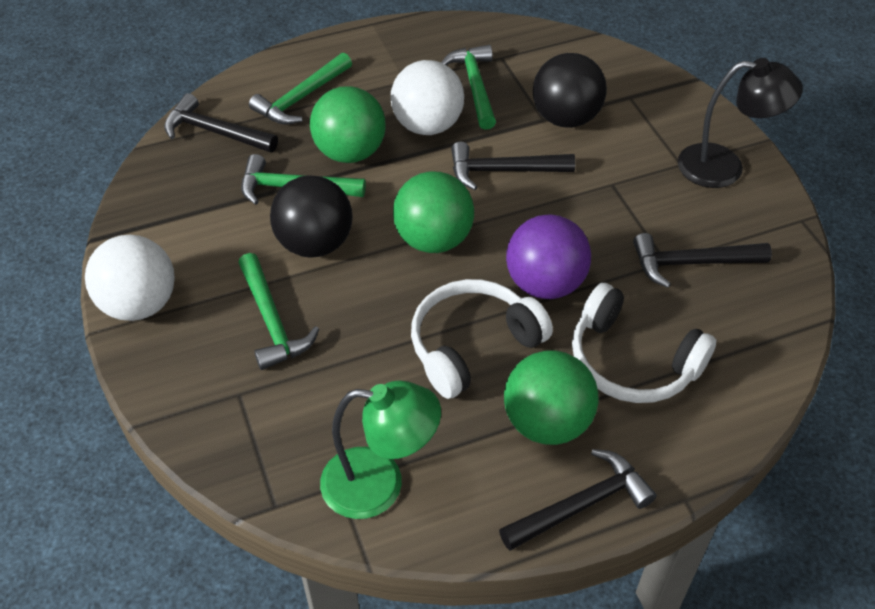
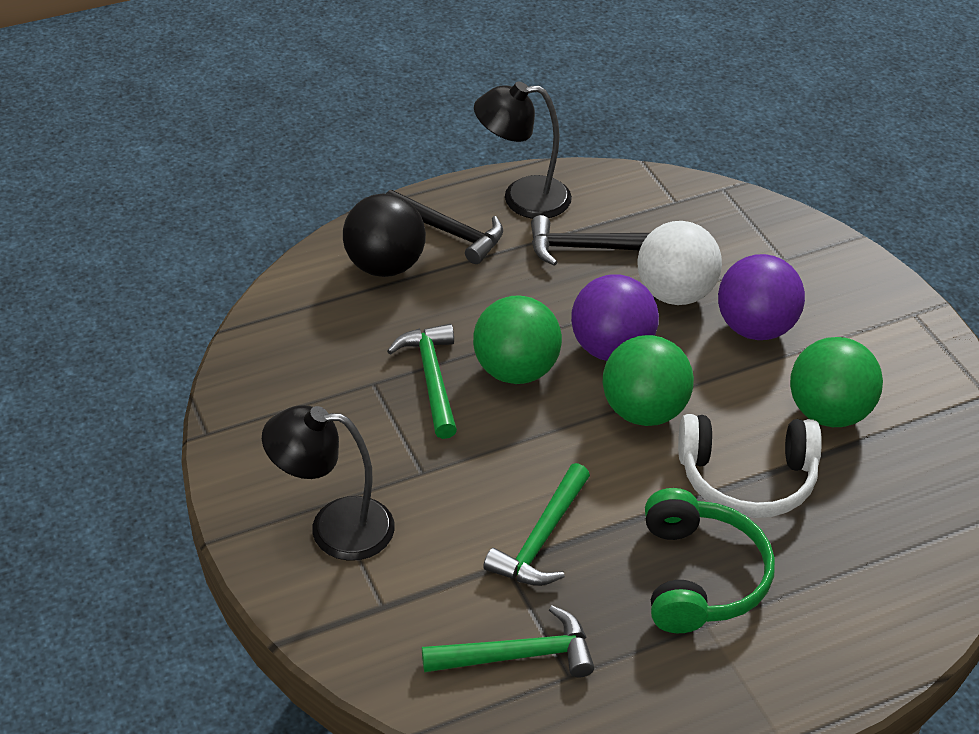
black ball: [270,175,353,258] [533,53,607,128] = 2 -> [343,193,426,277] = 1
black hammer: [164,93,278,153] [451,142,575,190] [499,449,657,551] [633,233,772,288] = 4 -> [386,190,503,264] [531,215,650,266] = 2
black lamp: [678,58,803,188] = 1 -> [262,405,395,561] [474,81,572,219] = 2
green hammer: [238,253,319,370] [241,154,366,205] [249,53,352,125] [441,45,496,130] = 4 -> [387,324,457,439] [422,606,594,677] [483,463,590,586] = 3
green headphones: none = 0 -> [645,488,775,633] = 1
green lamp: [320,381,441,519] = 1 -> none = 0
purple ball: [506,215,591,299] = 1 -> [571,274,659,361] [718,254,805,340] = 2
white ball: [85,235,175,321] [390,60,464,135] = 2 -> [637,221,722,305] = 1
white headphones: [411,279,553,399] [572,283,716,403] = 2 -> [678,414,822,518] = 1

